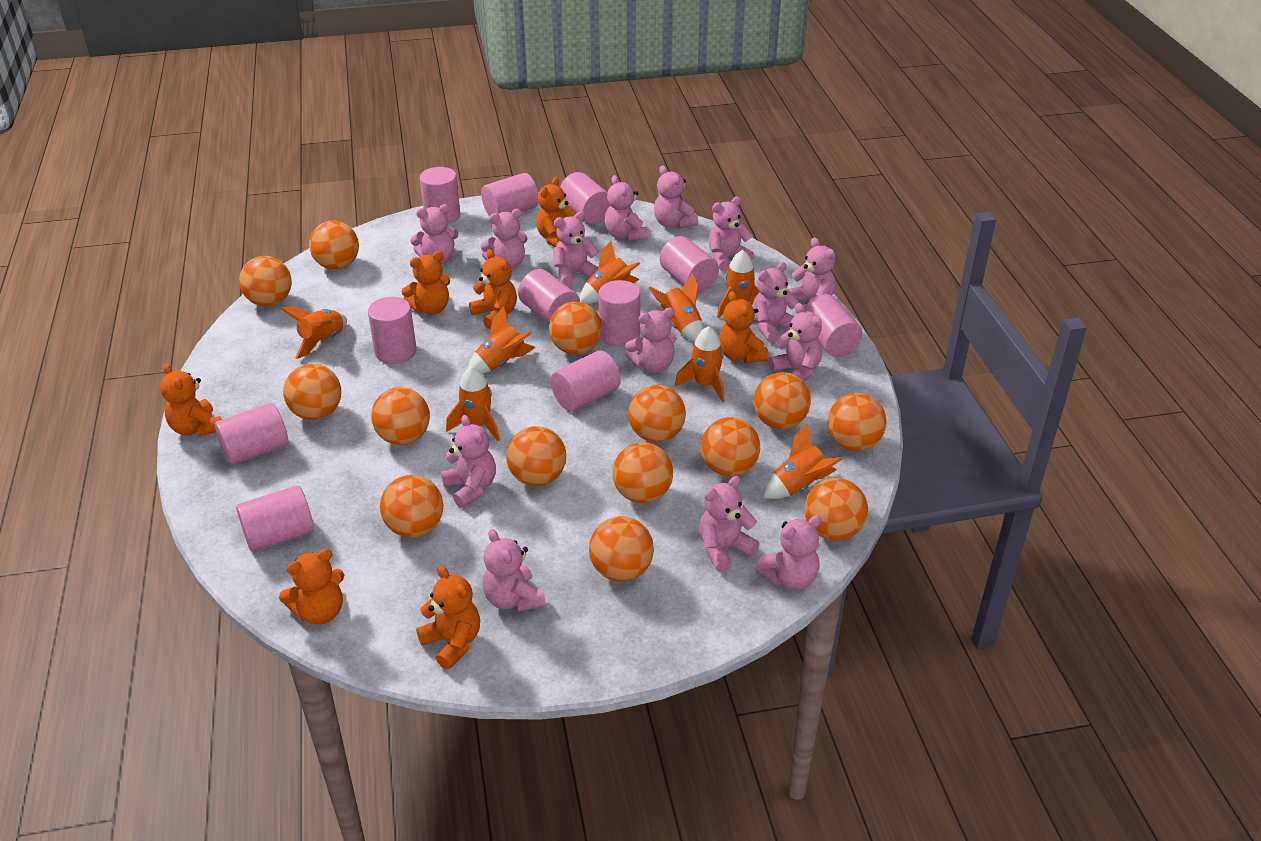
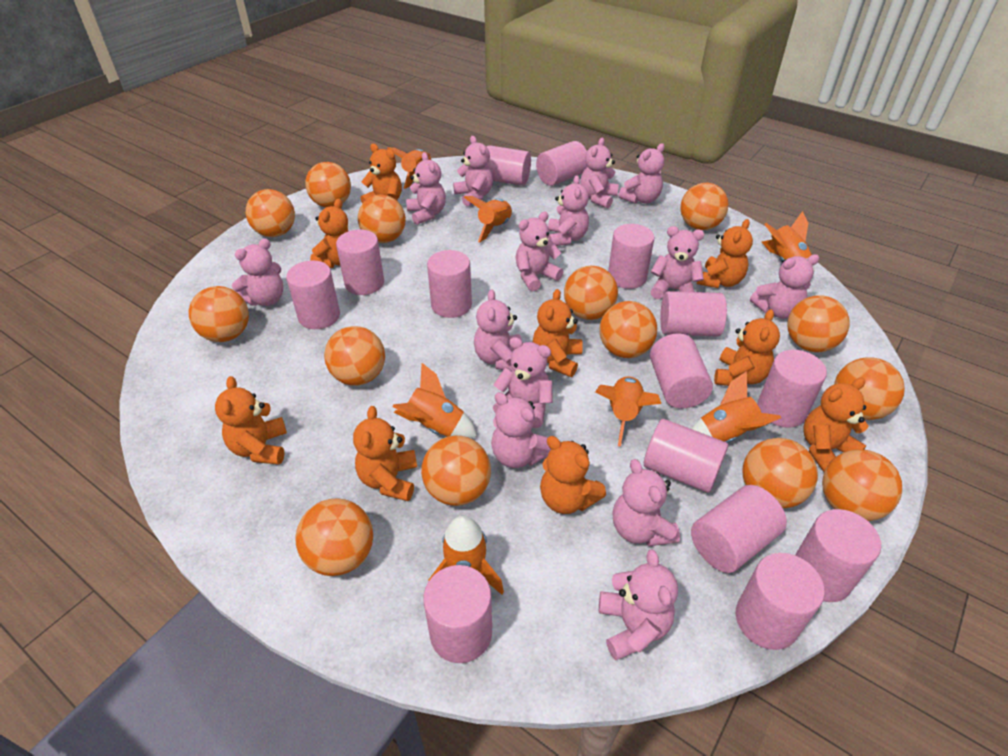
orange rocket: [280,306,347,359] [446,366,500,441] [468,307,536,374] [580,241,640,304] [649,272,703,342] [675,326,724,402] [717,250,760,318] [763,423,843,499] = 8 -> [387,147,431,189] [393,363,477,438] [428,516,504,594] [464,196,512,242] [595,376,661,447] [691,371,781,443] [762,211,815,279] = 7
orange teddy bear: [160,363,221,436] [279,549,344,624] [402,251,450,315] [416,565,480,669] [469,249,517,329] [536,177,576,247] [719,291,768,363] = 7 -> [215,376,287,465] [310,199,348,268] [353,406,417,501] [360,144,402,204] [533,289,583,377] [540,436,606,514] [697,219,753,288] [714,309,780,386] [803,377,869,472] = 9
pink cylinder: [214,403,288,465] [236,485,314,552] [368,297,416,364] [420,167,460,224] [481,173,538,217] [518,269,580,323] [551,350,621,412] [560,172,610,224] [598,280,640,347] [660,236,719,293] [804,294,863,357] = 11 -> [286,260,340,329] [336,230,384,295] [423,565,492,663] [427,250,472,318] [487,145,531,186] [536,141,587,186] [608,224,655,289] [644,419,728,493] [650,333,713,408] [660,291,727,337] [691,485,787,573] [735,553,825,650] [758,350,827,428] [795,509,881,602] = 14

